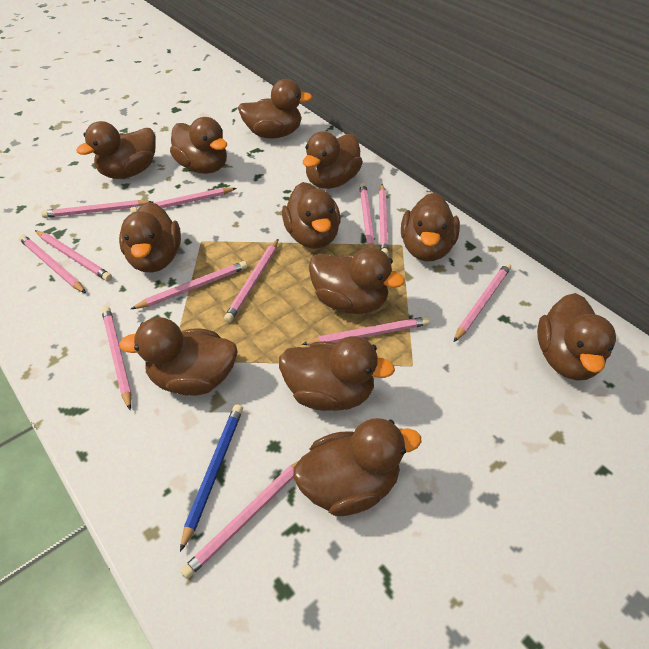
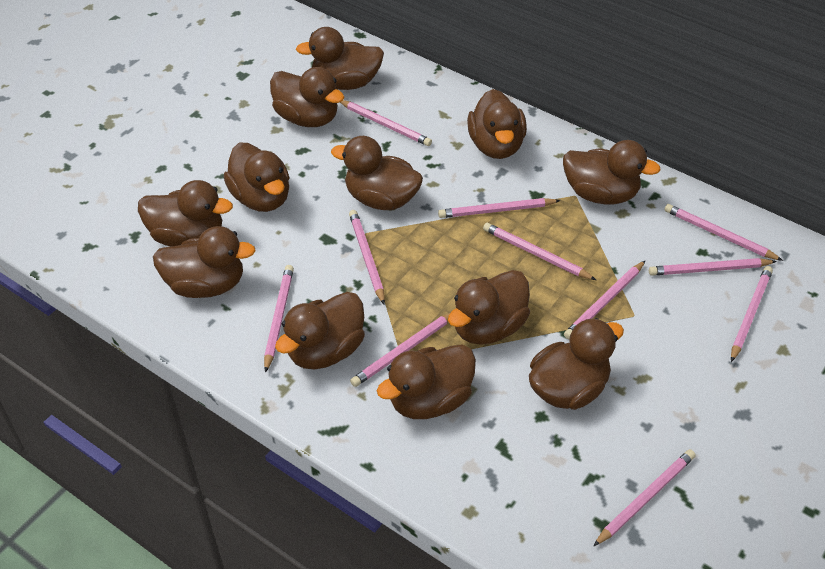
blue pencil: [180,404,243,552] = 1 -> none = 0
pink pencil: [19,234,86,293] [35,230,112,281] [41,200,153,218] [102,307,132,410] [130,188,237,213] [131,261,247,309] [181,461,299,579] [224,239,278,323] [301,316,430,345] [359,183,375,248] [379,184,389,256] [454,263,511,342] = 12 -> [264,265,294,373] [340,100,432,146] [349,210,385,304] [350,313,450,387] [438,198,560,218] [483,223,596,280] [564,261,645,339] [593,449,696,546] [649,258,777,275] [665,204,783,261] [731,266,773,362] = 11

